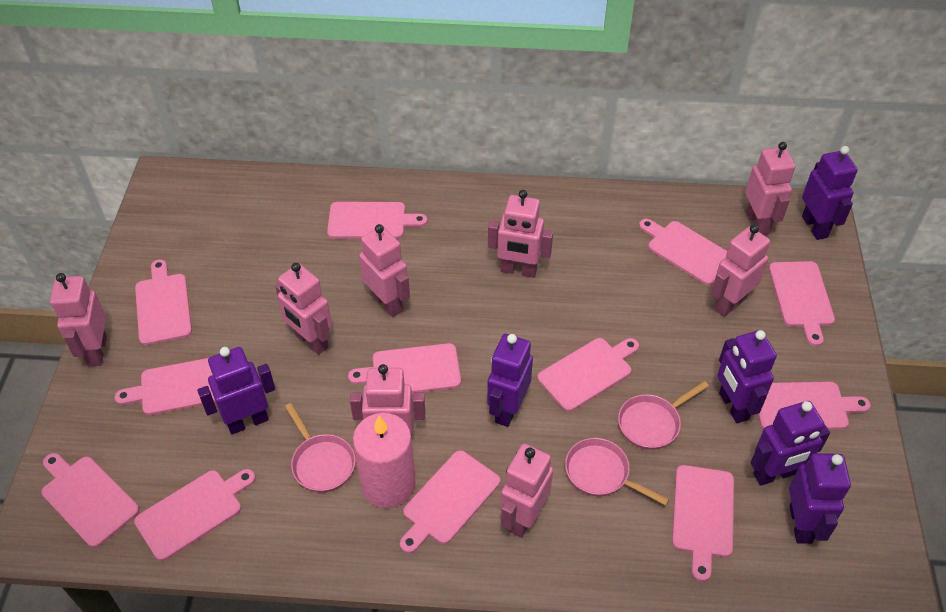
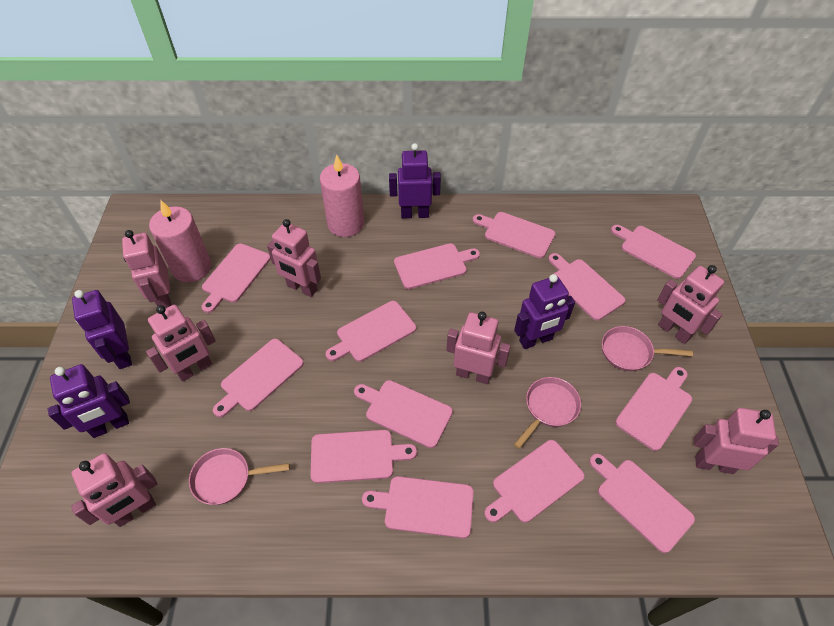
pink candle: [353,413,416,508] = 1 -> [149,200,211,282] [320,155,364,237] = 2
pink cutting board: [42,453,139,548] [115,358,215,415] [134,469,256,561] [135,259,192,345] [327,202,427,239] [348,343,461,393] [400,450,500,553] [538,338,639,412] [639,219,727,285] [672,465,734,582] [758,382,871,430] [769,261,835,346] = 12 -> [202,243,271,313] [213,339,304,417] [311,430,417,483] [326,301,416,362] [354,380,453,448] [362,476,474,538] [394,243,480,289] [473,212,556,258] [484,440,585,523] [548,253,625,320] [589,453,695,553] [611,225,696,279] [615,367,692,451] = 13
pink robot: [50,273,107,366] [275,263,332,355] [350,364,425,439] [359,224,410,318] [488,190,553,278] [500,444,553,538] [711,225,770,317] [745,142,795,235] = 8 -> [71,453,157,527] [122,230,171,309] [146,305,216,382] [267,219,321,297] [446,312,511,384] [657,265,724,344] [694,408,779,474] = 7
purple robot: [197,347,275,434] [487,334,533,427] [717,330,777,423] [750,401,830,486] [789,453,851,544] [802,146,858,240] = 6 -> [48,364,130,438] [72,290,132,369] [389,143,441,219] [514,274,575,349] = 4

